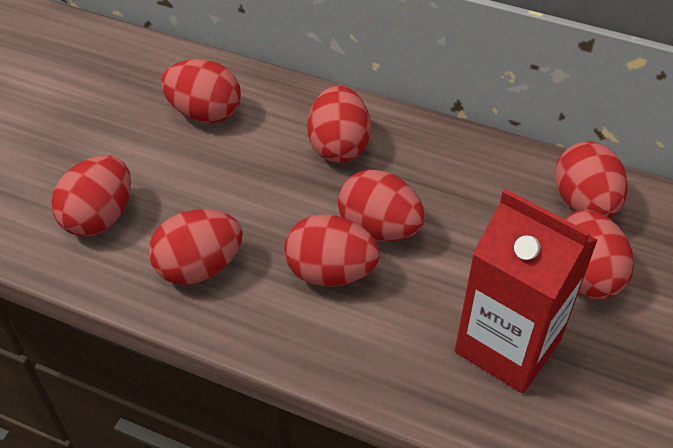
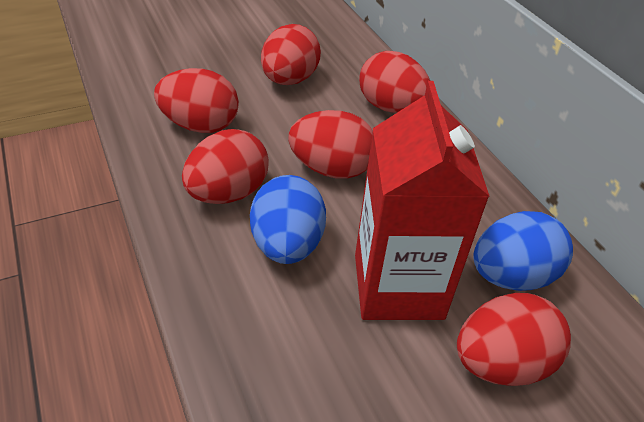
blue egg: none = 0 -> [250,175,326,264] [473,211,573,291] = 2
red egg: [51,156,131,236] [149,209,243,285] [161,59,241,123] [284,214,380,287] [307,86,371,163] [338,170,425,241] [555,141,628,218] [565,209,634,299] = 8 -> [154,68,239,133] [182,129,268,204] [261,24,321,85] [288,110,373,179] [359,51,430,113] [457,293,571,386] = 6

